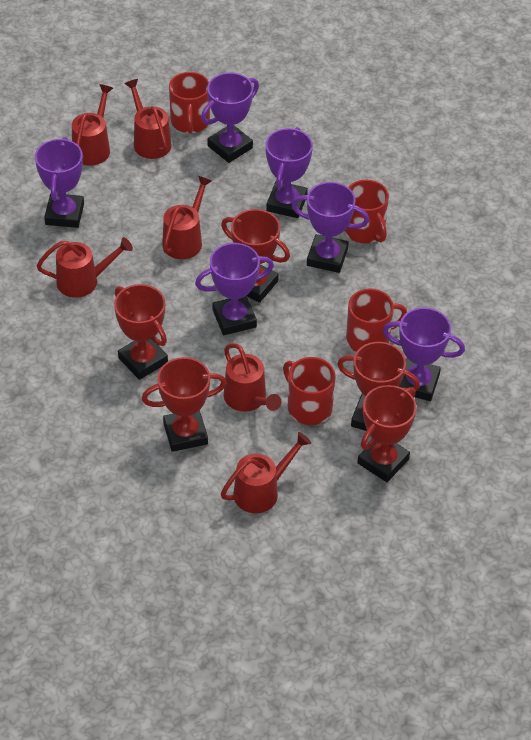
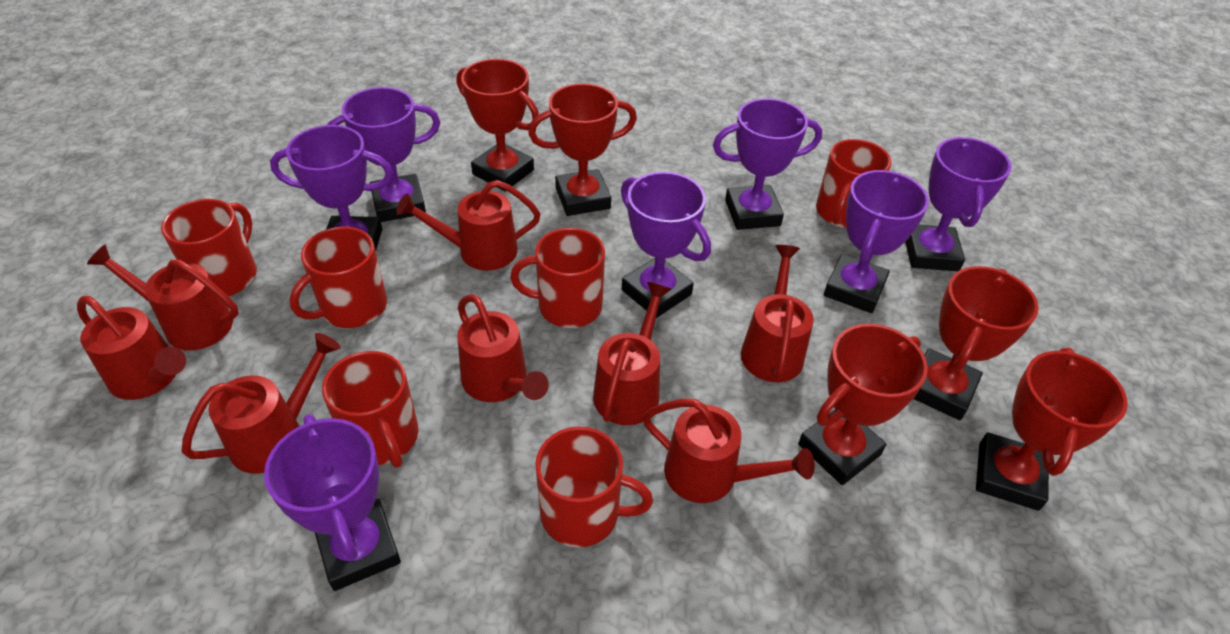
purple trophy: [35,137,84,228] [195,243,274,335] [201,72,259,163] [265,127,313,218] [292,182,369,273] [383,307,465,401] = 6 -> [264,414,401,591] [270,125,393,251] [327,87,440,222] [621,172,711,318] [713,99,822,230] [824,170,929,313] [905,137,1012,271] = 7
red mug: [169,72,210,134] [283,357,336,425] [344,179,389,243] [346,289,407,352] = 4 -> [161,199,257,296] [289,227,387,328] [322,351,418,468] [510,228,605,328] [535,427,653,548] [816,139,892,228] = 6
red watering can: [37,237,133,298] [72,84,113,166] [124,79,172,159] [162,176,212,259] [221,432,311,513] [224,343,281,412] = 6 -> [77,296,186,400] [87,245,239,351] [181,333,341,474] [396,180,540,270] [457,294,549,402] [593,282,672,425] [643,399,815,503] [741,245,814,382] = 8

